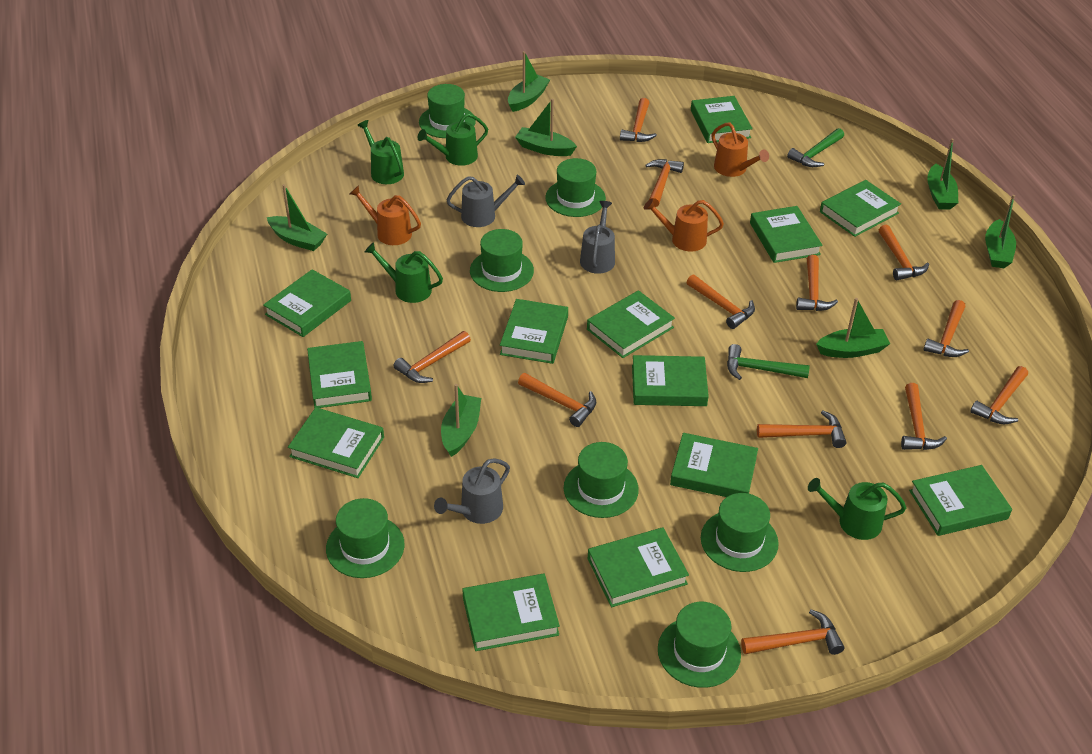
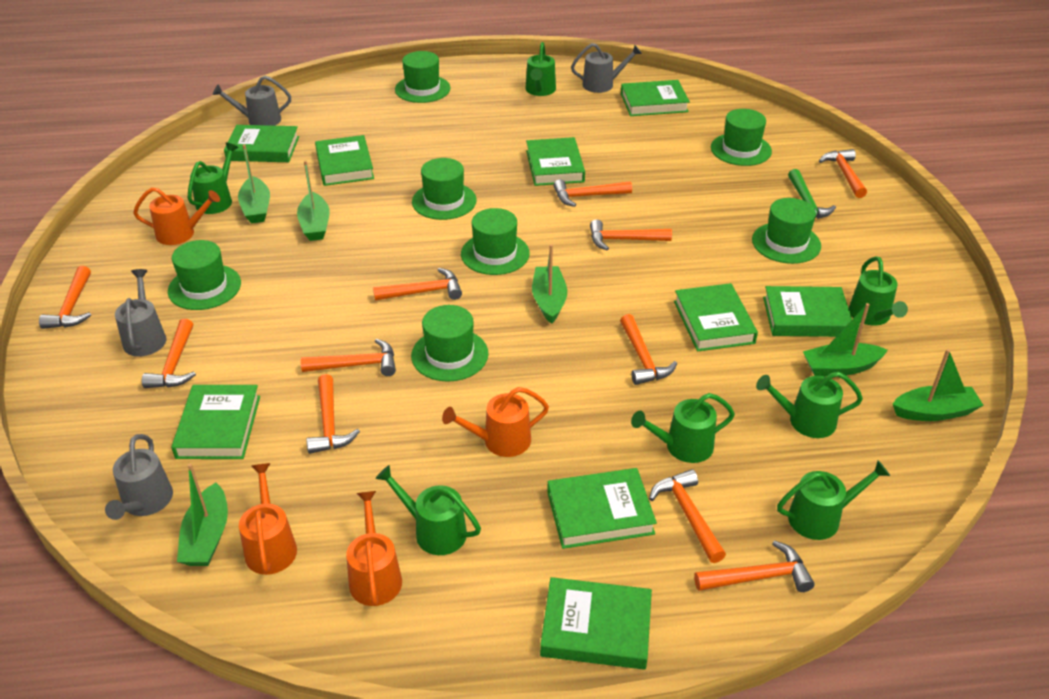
green boat: [267,184,327,251] [441,384,481,457] [508,51,550,112] [515,99,577,156] [816,298,890,358] [927,139,958,210] [985,195,1016,268] = 7 -> [177,463,228,566] [238,144,270,223] [297,160,330,241] [532,244,567,324] [803,303,888,376] [893,349,983,421] = 6
green book: [263,269,351,337] [288,407,384,478] [307,341,372,408] [462,574,560,651] [500,299,568,364] [587,290,675,358] [588,527,689,607] [632,355,709,406] [670,433,758,497] [691,96,753,143] [750,206,823,263] [820,180,901,237] [909,465,1012,536] = 13 -> [171,385,260,459] [224,125,299,162] [315,135,374,186] [526,137,585,186] [540,577,652,670] [547,468,657,549] [621,80,690,116] [674,283,758,351] [763,286,852,337] = 9
green hammer: [727,344,810,380] [787,128,844,167] = 2 -> [788,169,836,219] = 1
green watering can: [357,120,404,184] [365,242,443,303] [418,113,488,166] [808,478,906,540] = 4 -> [188,142,239,214] [375,465,481,555] [525,42,556,96] [631,393,735,463] [756,372,863,438] [777,461,890,540] [849,256,908,326] = 7
grey watering can: [434,458,510,524] [447,175,525,227] [580,201,615,274] = 3 -> [105,434,173,520] [115,269,166,357] [213,76,291,126] [571,43,642,93] = 4
orange hammer: [393,331,471,383] [518,373,596,427] [620,98,657,142] [645,159,684,207] [687,275,755,329] [741,609,844,655] [757,411,846,448] [796,255,838,311] [879,225,929,280] [901,383,947,450] [923,300,969,357] [970,366,1028,424] = 12 -> [39,266,91,329] [142,319,196,388] [301,339,396,376] [306,374,360,454] [373,268,462,301] [553,179,632,207] [590,220,672,250] [620,314,677,385] [649,469,726,563] [694,540,815,592] [819,149,867,198] = 11
orange watering can: [350,185,421,245] [644,199,724,251] [712,123,769,177] = 3 -> [133,187,220,245] [239,463,297,575] [346,491,402,606] [442,387,549,457] = 4

